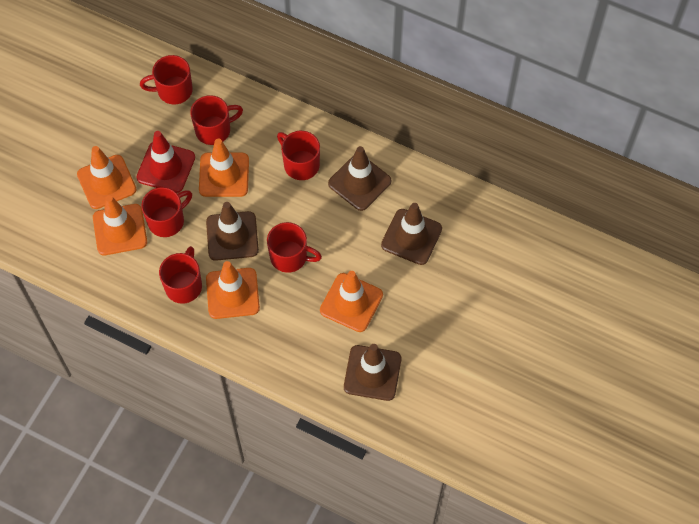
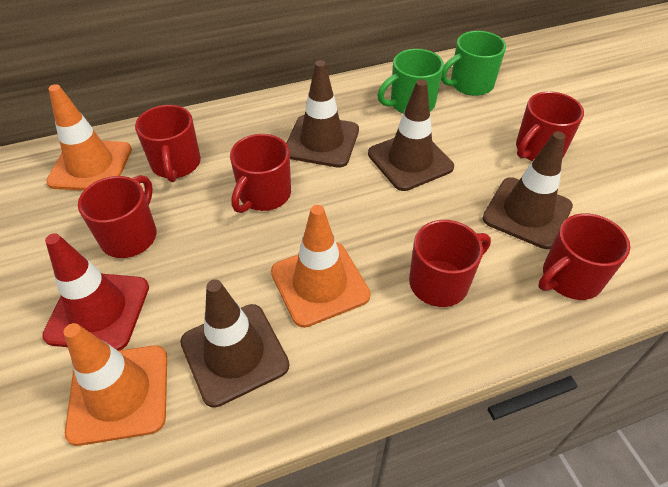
green mug: none = 0 -> [377,49,444,114] [441,31,506,96] = 2
orange traffic cone: [77,146,137,209] [93,195,147,255] [199,139,249,197] [206,261,260,319] [320,271,383,332] = 5 -> [46,84,132,191] [64,323,167,446] [271,205,371,328] = 3

